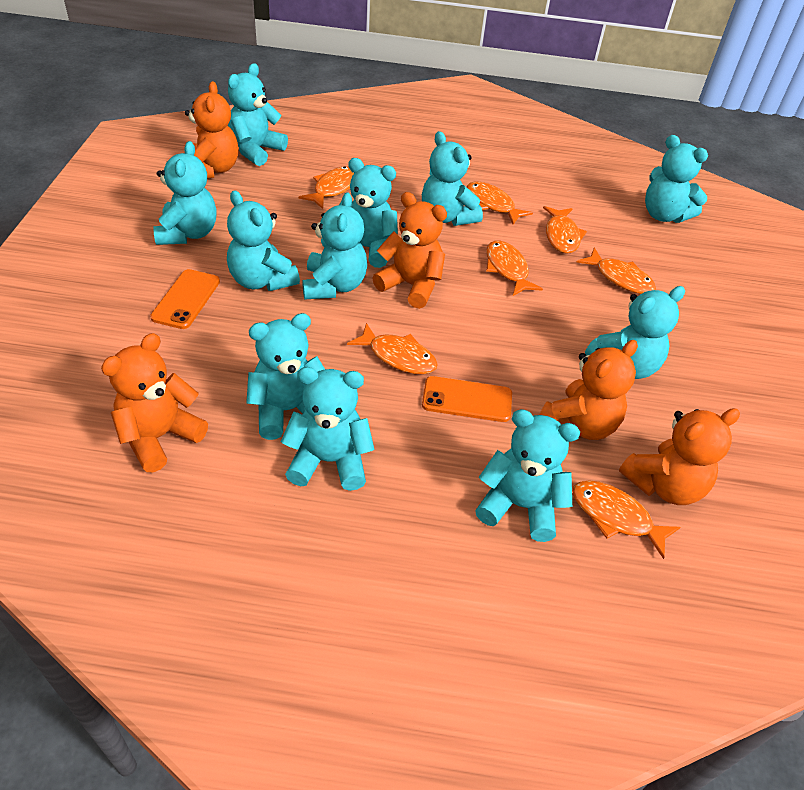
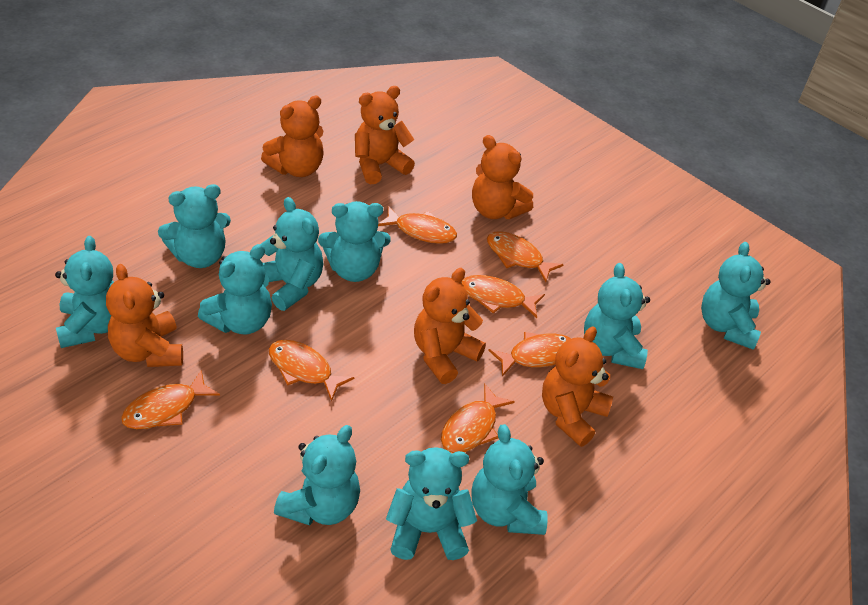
orange phone: [150,269,220,329] [422,376,512,422] = 2 -> none = 0
orange teddy bear: [101,333,208,472] [185,81,238,178] [372,192,447,309] [539,340,638,440] [619,408,740,505] = 5 -> [106,264,183,367] [261,96,324,177] [355,86,415,184] [414,268,486,384] [472,135,533,219] [542,326,613,447] = 6
turquoise teddy bear: [153,141,216,245] [227,190,300,291] [228,63,288,166] [246,313,325,440] [281,367,375,491] [302,192,367,299] [339,158,398,268] [422,131,483,226] [475,409,580,542] [585,286,685,379] [645,135,708,223] = 11 -> [55,236,114,348] [158,184,231,268] [198,244,272,334] [261,197,324,311] [274,425,360,525] [318,201,390,282] [386,447,477,560] [471,424,548,535] [584,263,650,369] [701,242,771,350] = 10

